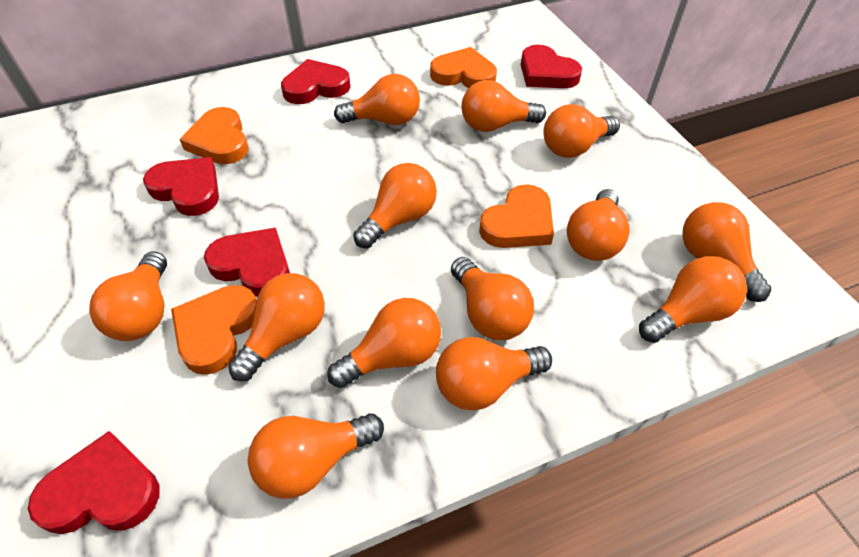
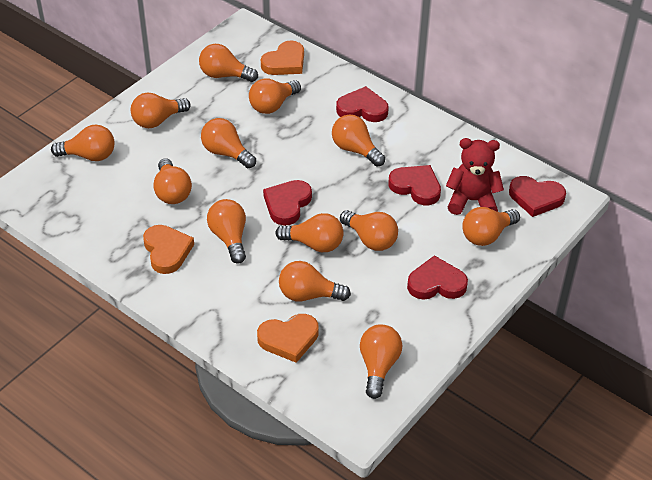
orange heart: [171,285,257,375] [179,107,248,164] [430,47,497,88] [479,184,554,248] = 4 -> [143,225,194,274] [257,314,319,363] [261,41,304,75] = 3
red teddy bear: none = 0 -> [446,138,504,215] = 1

